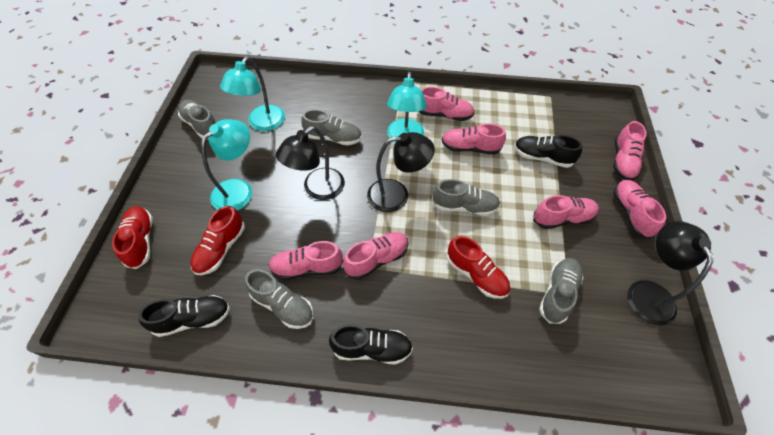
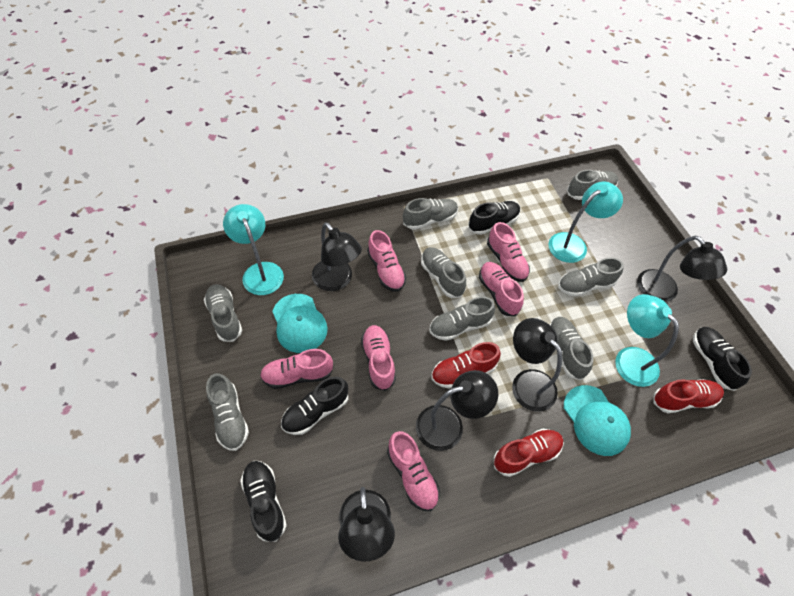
black lamp: [276,126,345,200] [367,132,435,212] [627,221,713,325] = 3 -> [312,222,362,291] [338,487,395,561] [416,370,498,451] [512,318,562,412] [637,236,727,302] = 5
black shoe: [138,295,230,337] [329,324,413,365] [514,135,582,168] = 3 -> [240,461,287,542] [281,377,349,435] [468,201,520,235] [693,327,752,391] = 4
grey shoe: [178,100,216,139] [245,269,313,329] [301,109,362,146] [432,179,500,216] [539,258,583,324] = 5 -> [204,284,242,342] [206,373,249,451] [403,198,458,230] [421,247,466,298] [429,297,495,341] [550,317,594,380] [558,257,624,297] [567,170,618,200] = 8
pink shoe: [269,241,343,280] [343,232,408,279] [419,87,474,121] [442,124,506,155] [533,195,599,229] [613,180,666,239] [614,121,647,180] = 7 -> [260,349,333,389] [361,325,396,391] [367,230,406,292] [387,431,440,511] [479,262,524,316] [487,222,530,282] = 6
turquoise cap: none = 0 -> [272,294,328,353] [564,385,631,456] = 2

